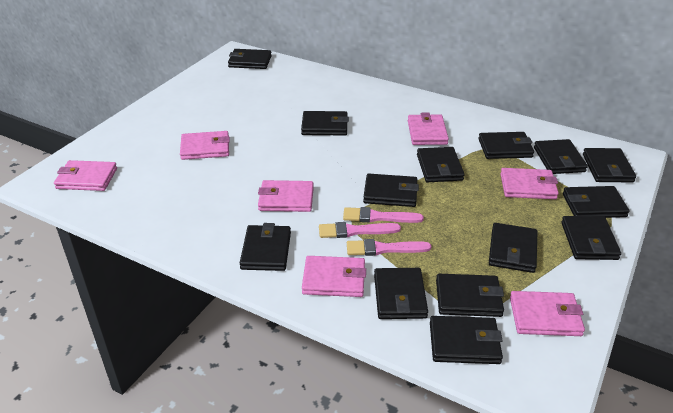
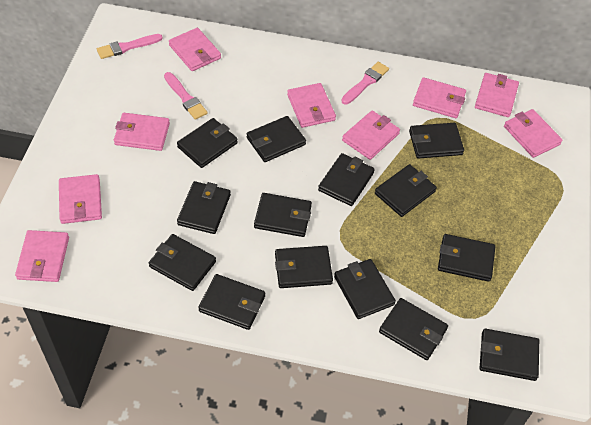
pink wallet: [54,160,117,191] [180,131,230,160] [258,180,314,212] [302,256,366,297] [408,113,449,145] [500,168,559,199] [510,291,585,336] = 7 -> [15,230,69,282] [59,174,102,224] [114,113,170,151] [169,28,221,71] [287,83,336,128] [342,110,400,160] [413,77,466,118] [475,73,519,117] [504,109,563,158] = 9

